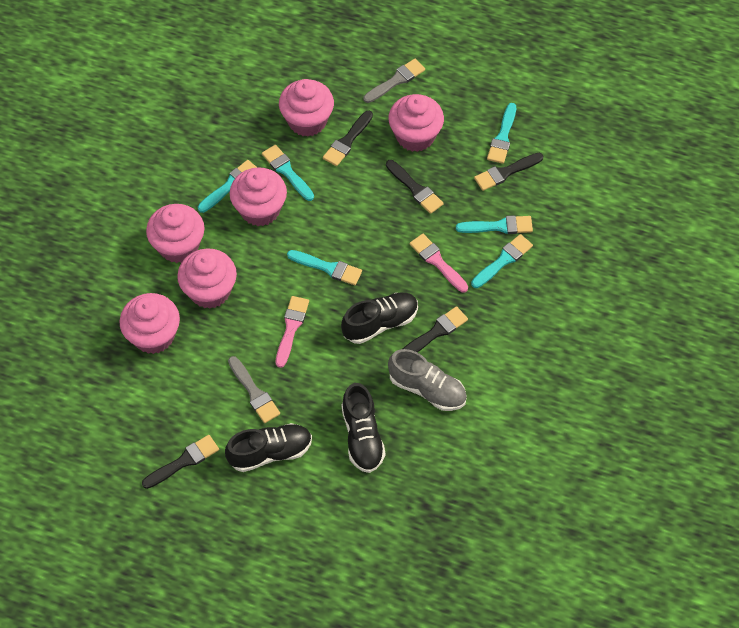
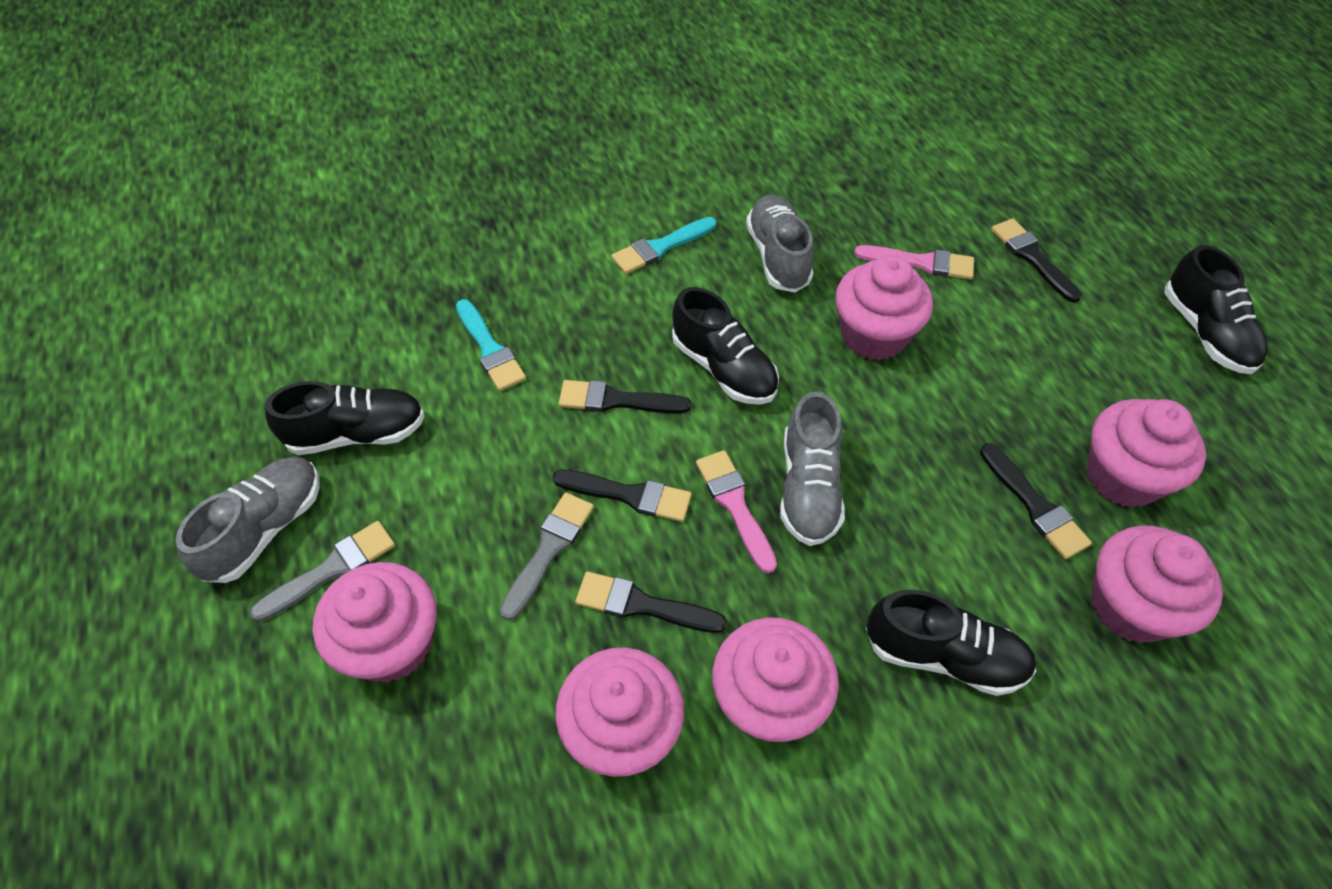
black shoe: [225,423,312,472] [341,293,418,344] [342,383,385,473] = 3 -> [265,381,425,455] [672,287,779,405] [866,590,1036,696] [1165,245,1268,374] = 4
grey shoe: [388,349,467,411] = 1 -> [176,457,320,583] [746,195,814,292] [780,391,845,546] = 3
turquoise brush: [198,160,257,213] [262,145,314,201] [287,250,362,285] [456,215,533,234] [471,234,533,288] [487,103,516,164] = 6 -> [456,299,526,391] [611,217,716,274] = 2

